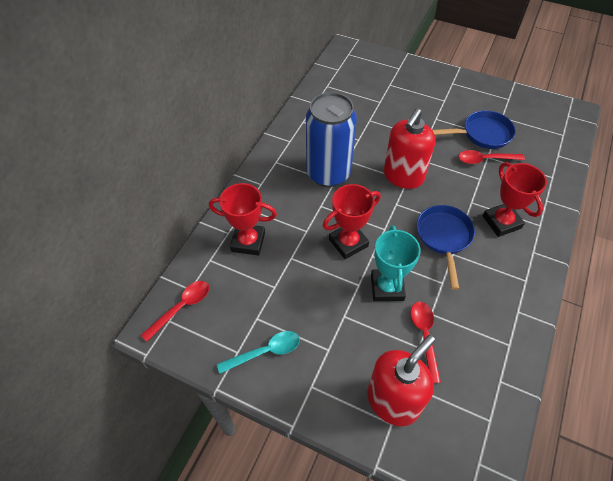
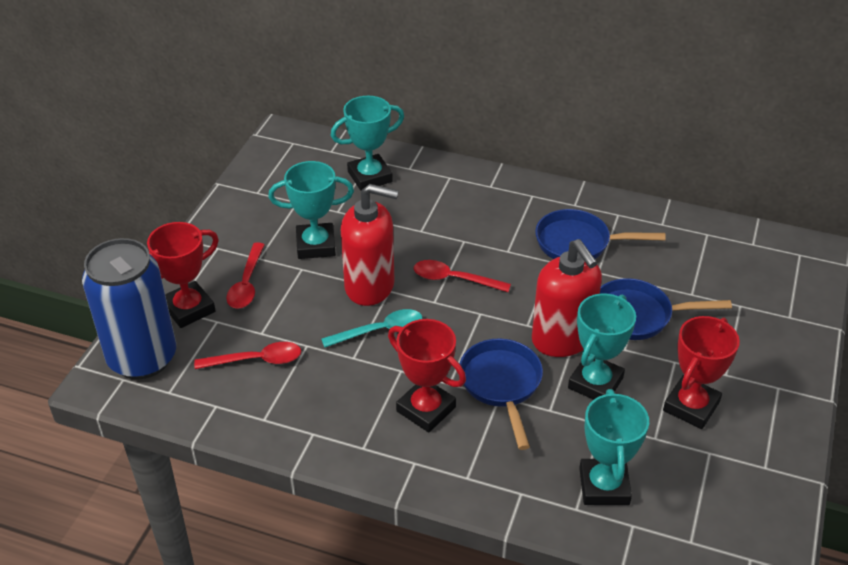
blue pan: [417,205,475,290] [432,110,516,149] = 2 -> [459,339,543,450] [535,209,666,259] [600,278,732,340] = 3
turquoise trophy: [371,225,421,301] = 1 -> [268,161,354,259] [330,96,404,191] [568,294,636,400] [579,389,649,505] = 4

